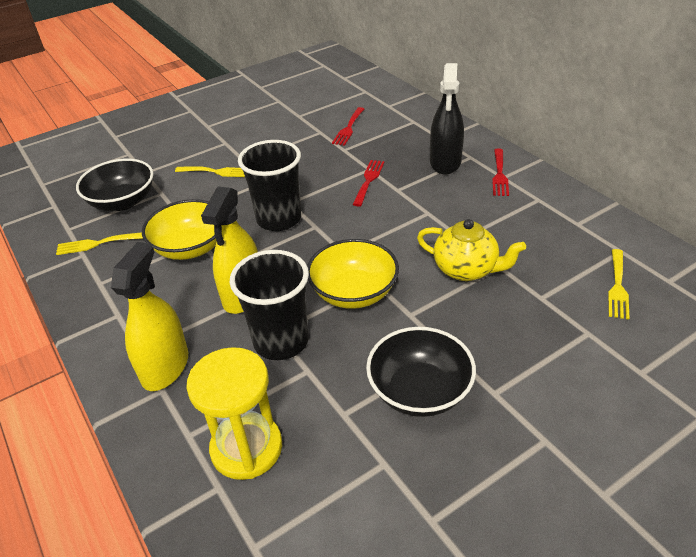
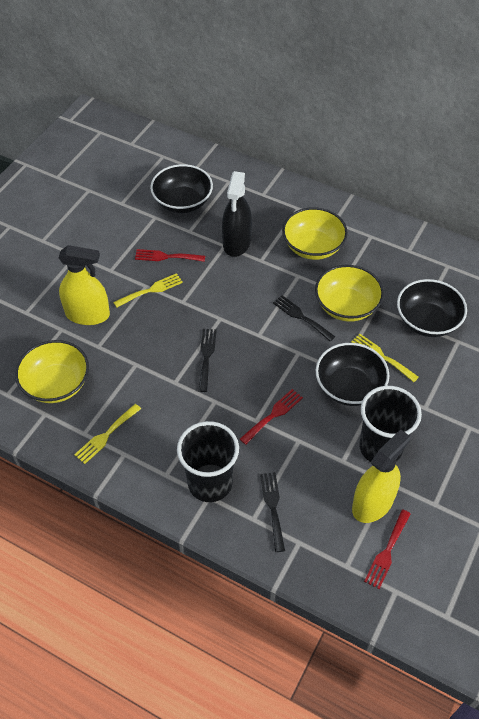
black bowl: [76,159,154,211] [366,327,476,417] = 2 -> [150,164,213,213] [316,343,389,406] [397,279,467,337] = 3
black fork: none = 0 -> [198,329,217,392] [260,472,285,552] [273,295,335,342] = 3
yellow bowl: [142,199,217,260] [307,239,399,309] = 2 -> [15,340,89,403] [282,207,348,260] [315,265,384,322] = 3
yellow hourglass: [186,347,282,480] = 1 -> none = 0
yellow teapot: [417,219,526,281] = 1 -> none = 0

